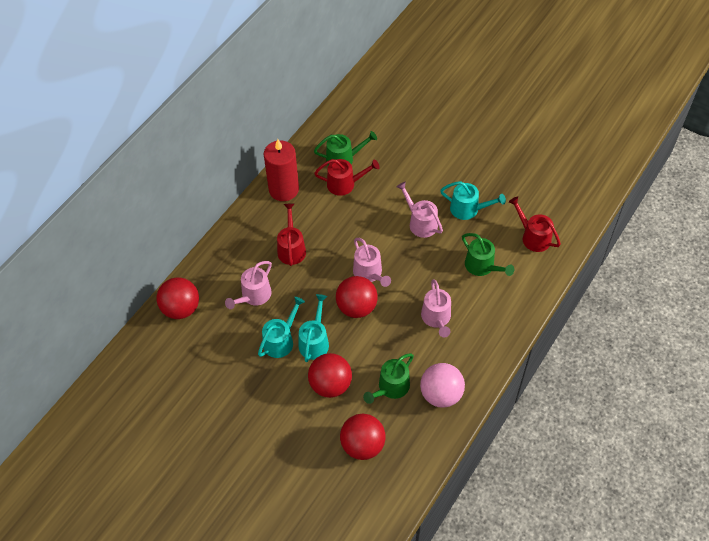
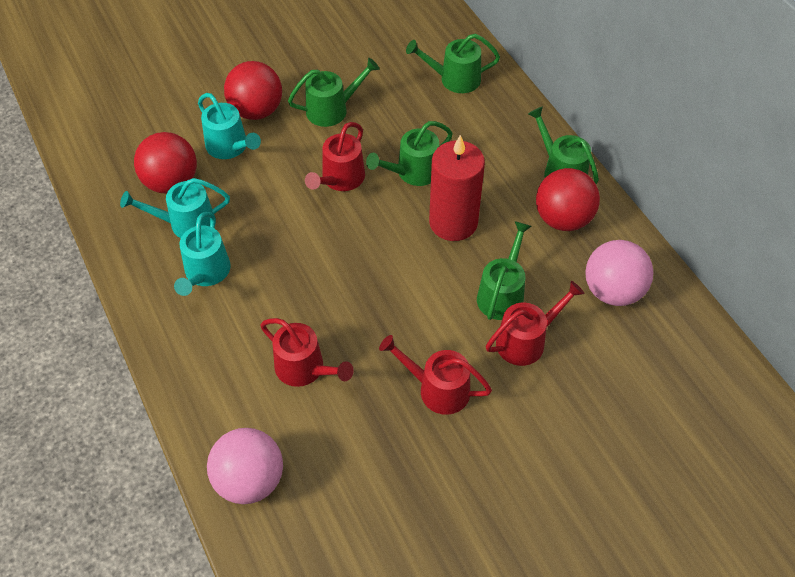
green watering can: [314,131,377,165] [363,353,414,404] [462,233,514,276] = 3 -> [288,58,380,127] [366,121,453,186] [406,34,500,93] [477,221,532,320] [528,106,599,184] = 5
pink ball: [420,363,465,408] = 1 -> [207,428,283,504] [585,240,654,306] = 2
pink watering can: [225,261,272,309] [353,238,391,287] [396,182,443,238] [421,279,451,337] = 4 -> none = 0
red ball: [157,277,199,319] [308,353,352,398] [336,276,378,318] [340,414,386,460] = 4 -> [134,132,197,193] [224,61,282,120] [536,168,600,231] = 3
red watering can: [277,203,306,266] [314,159,380,196] [509,196,561,252] = 3 -> [260,318,354,387] [305,122,365,191] [379,335,492,415] [486,281,584,366] = 4

